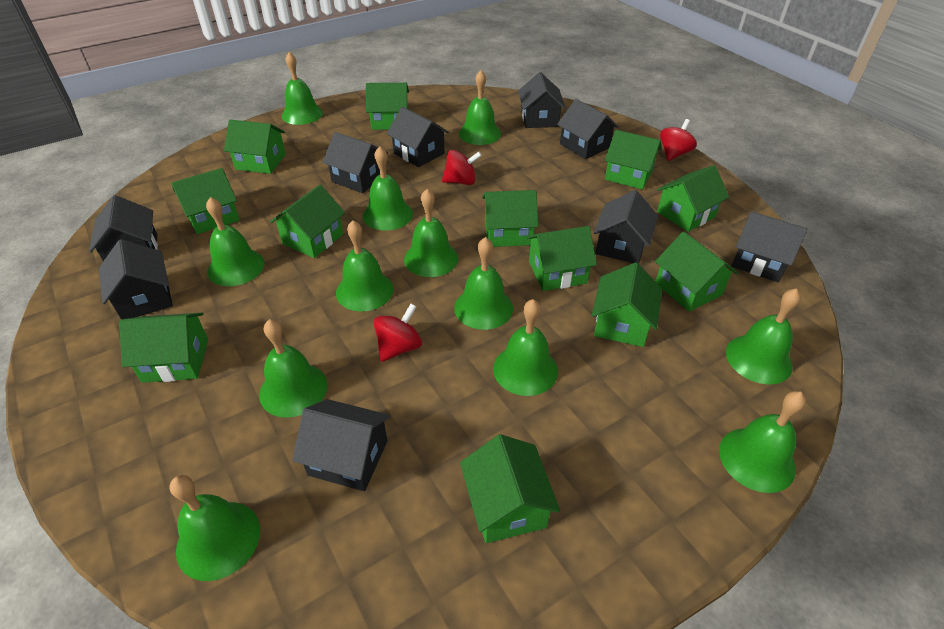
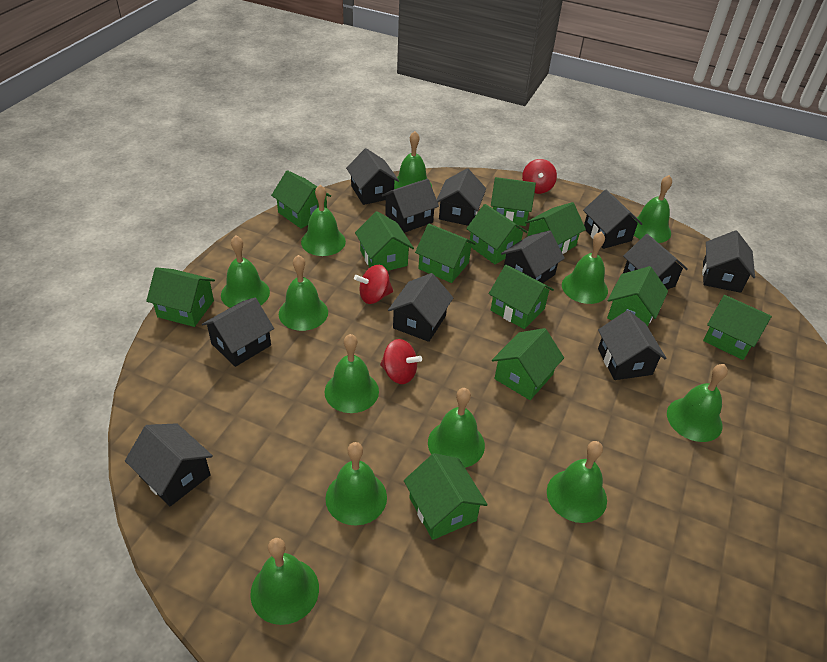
black house: [89,195,158,261] [99,239,173,319] [292,399,390,491] [322,132,388,193] [386,107,449,167] [518,72,566,128] [557,99,619,159] [594,190,658,264] [732,211,808,282] = 9 -> [125,423,213,506] [202,298,274,367] [346,148,399,205] [382,179,439,233] [388,273,453,342] [437,168,486,226] [501,230,565,283] [583,190,643,249] [598,310,667,380] [623,234,688,290] [702,230,755,293] = 11

